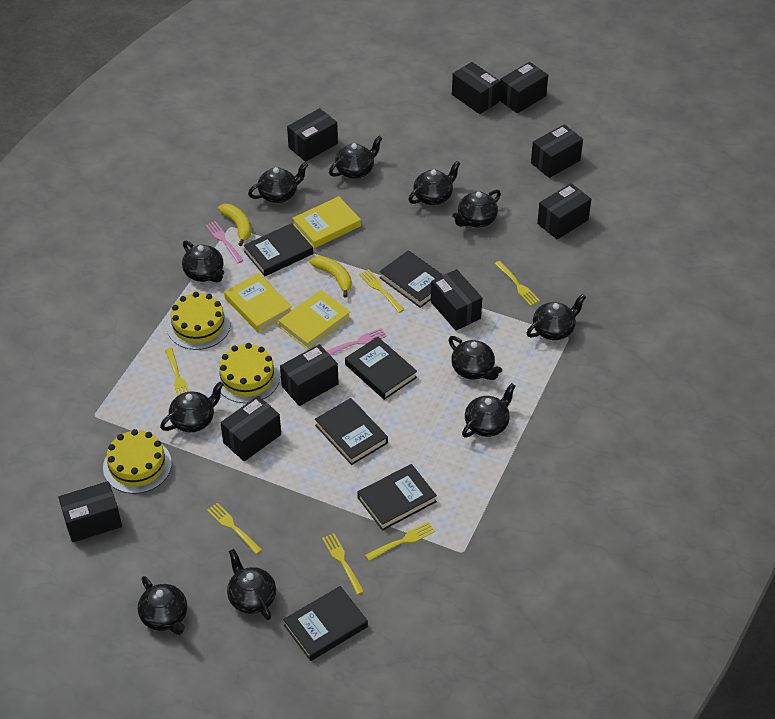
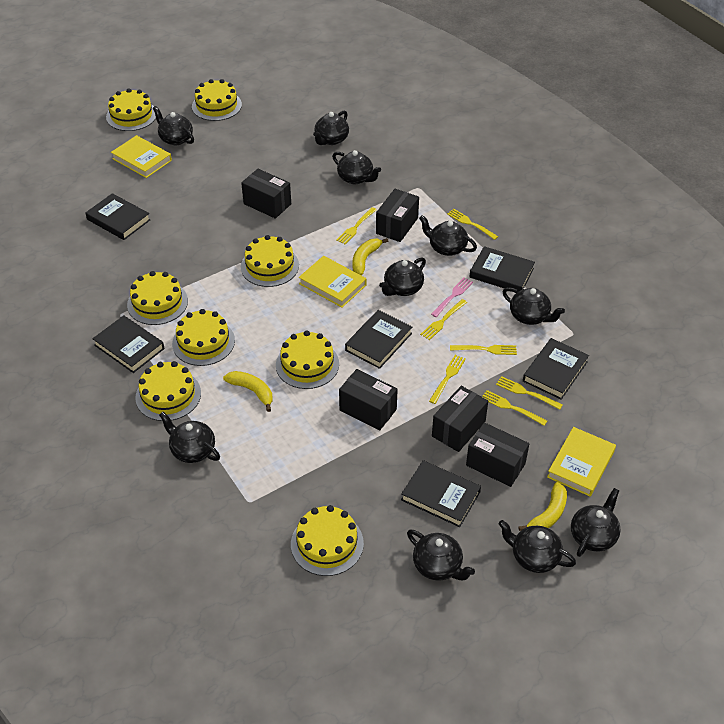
black box: [58,481,122,543] [221,396,281,461] [280,344,339,406] [287,108,338,162] [431,269,482,331] [452,62,500,114] [499,62,548,114] [531,124,583,178] [537,183,591,239] = 9 -> [241,169,291,219] [339,369,398,430] [376,189,419,242] [432,386,488,452] [466,422,529,487] = 5
black teapot: [138,576,187,635] [160,381,224,432] [182,241,224,283] [227,549,276,620] [248,162,308,203] [329,136,383,179] [409,161,461,205] [448,336,502,380] [452,190,501,228] [462,383,516,437] [527,294,586,340] = 11 -> [153,106,194,145] [159,412,220,463] [313,111,349,145] [332,150,381,184] [379,257,426,296] [407,530,475,581] [419,215,477,256] [498,520,576,573] [502,287,565,325] [571,488,621,557] = 10
pink fork: [205,221,244,263] [327,328,387,355] = 2 -> [431,277,473,317] = 1
yellow banana: [218,204,251,246] [309,256,352,297] = 2 -> [223,371,273,412] [352,238,388,275] [518,482,567,531] = 3
yellow cake: [103,429,172,494] [167,292,230,350] [215,343,280,403] = 3 -> [106,88,156,131] [127,271,188,325] [135,361,201,421] [172,309,235,366] [192,79,242,121] [241,235,299,287] [276,331,339,389] [291,505,364,576] = 8
yellow fork: [165,348,189,396] [207,503,262,554] [322,533,364,595] [359,269,404,313] [365,522,435,561] [494,261,540,306] = 6 -> [336,207,376,244] [420,299,467,340] [429,355,466,404] [447,209,498,240] [450,345,517,355] [483,390,547,426] [496,376,563,410] = 7

